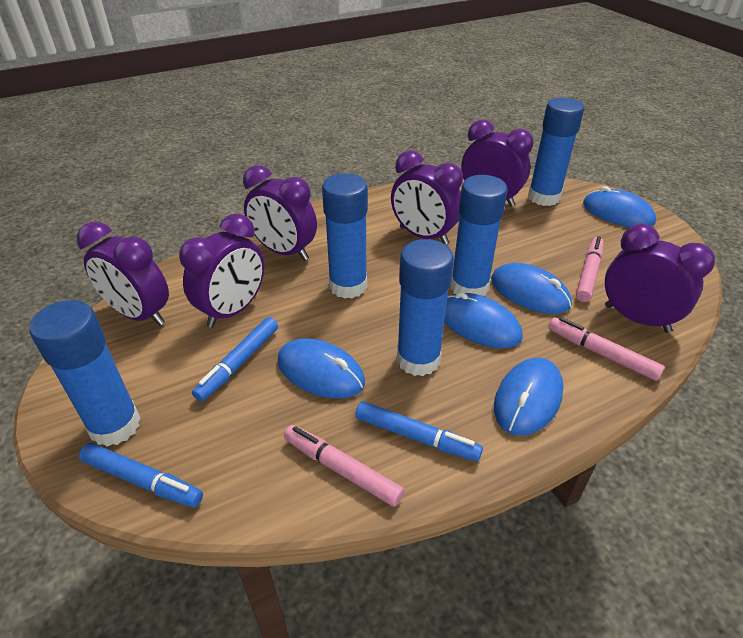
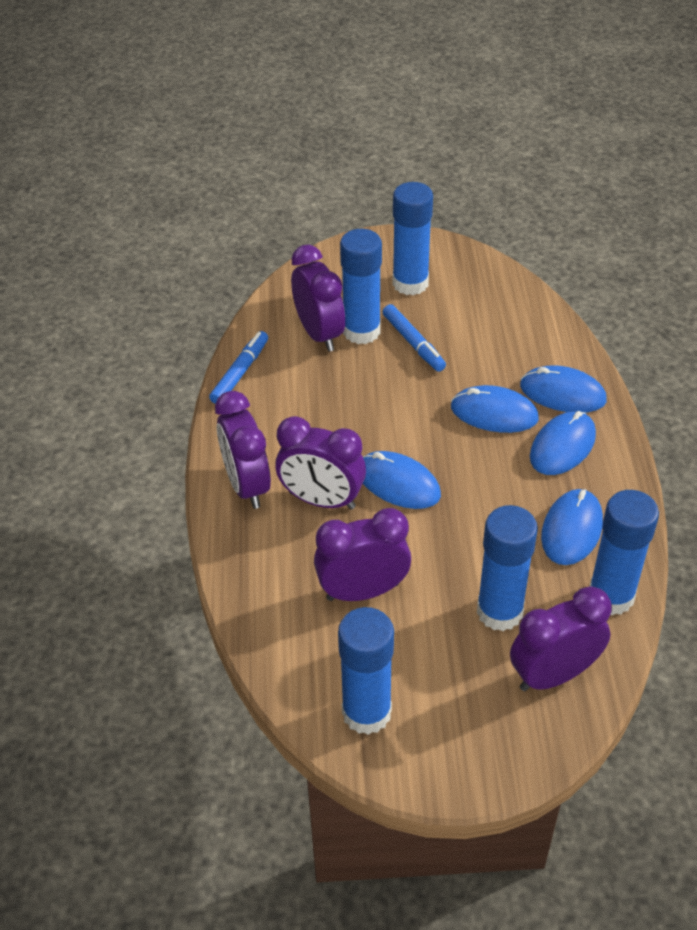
blue marker: [79,443,203,508] [192,317,278,402] [355,401,483,461] = 3 -> [209,331,268,404] [383,304,446,372] = 2
pink marker: [284,425,404,507] [548,317,665,381] [576,236,604,302] = 3 -> none = 0
purple clock: [77,222,169,326] [179,213,264,328] [243,165,317,261] [391,150,463,244] [461,120,534,207] [605,224,715,333] = 6 -> [215,391,271,509] [275,416,366,510] [291,245,345,352] [314,508,411,601] [510,586,612,691] = 5

